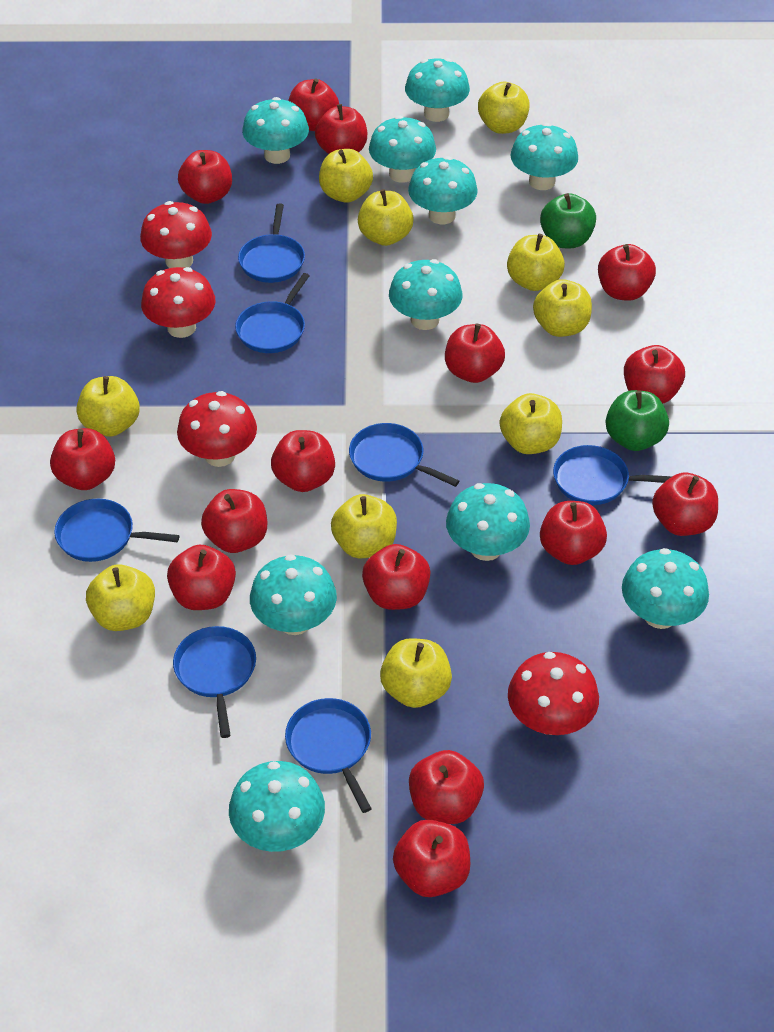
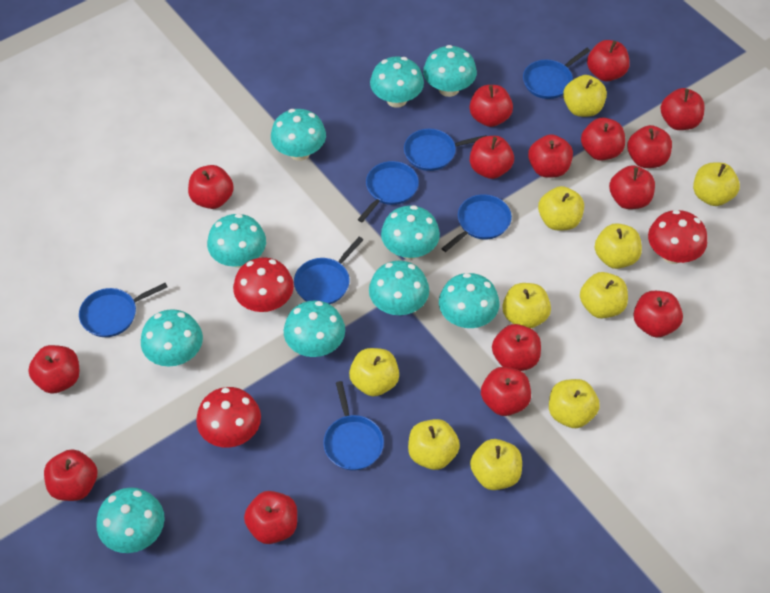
green apple: [540,193,596,248] [606,390,669,451] = 2 -> none = 0
red mushroom: [140,201,212,268] [141,267,216,338] [177,391,257,467] [508,652,599,735] = 4 -> [196,387,261,448] [233,257,294,312] [648,210,707,264] = 3

